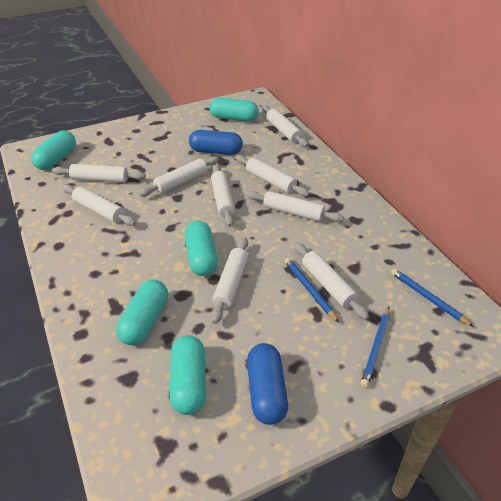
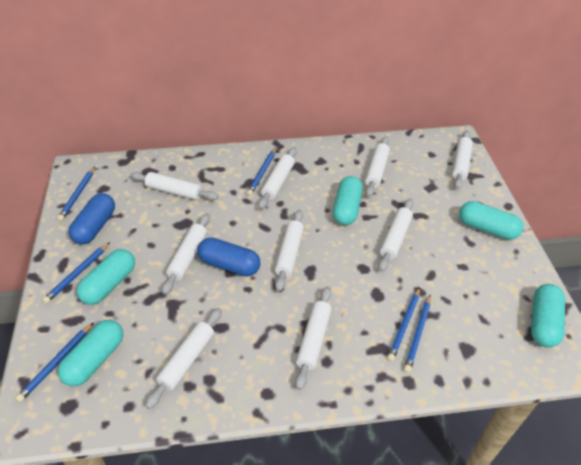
blue pencil: [284,258,339,323] [360,307,390,388] [391,268,474,327] = 3 -> [15,322,94,402] [42,242,110,303] [57,167,95,221] [247,148,276,196] [387,287,420,361] [404,295,431,373] = 6

